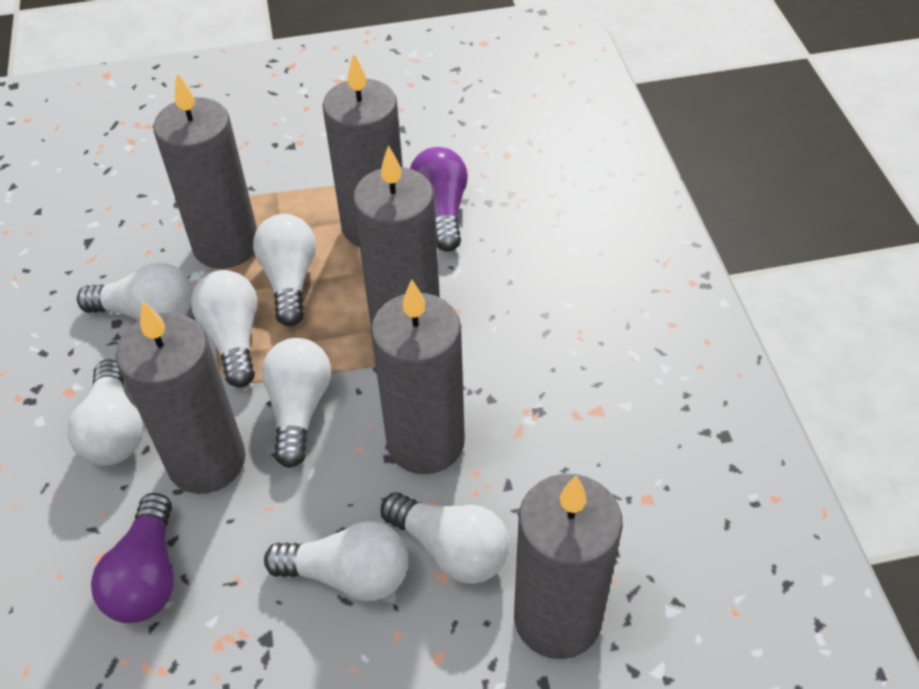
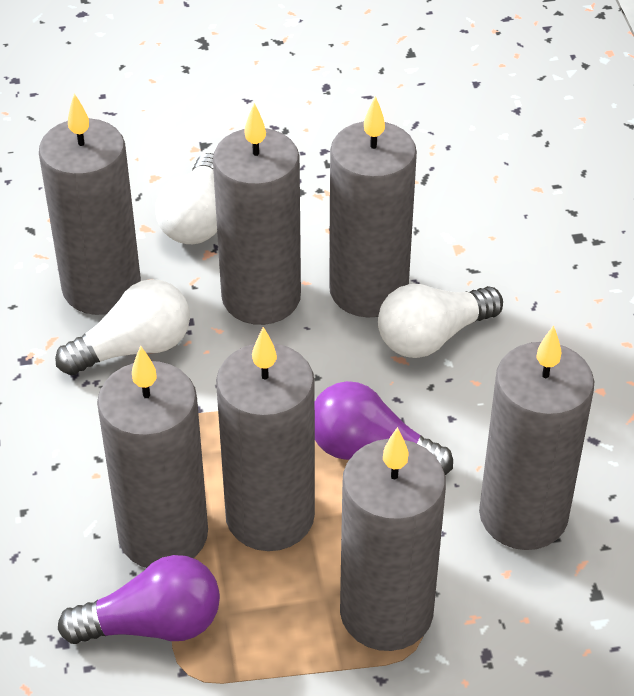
grey candle: [116,301,246,494] [153,73,257,269] [323,53,403,247] [353,145,440,325] [371,279,465,474] [514,474,623,659] = 6 -> [39,93,141,315] [97,346,208,568] [213,103,301,325] [216,327,315,551] [329,96,417,318] [340,427,446,651] [479,325,594,550] = 7
white light bulb: [68,359,143,466] [77,263,193,320] [191,270,258,387] [253,214,316,326] [262,338,331,468] [264,521,408,601] [381,492,510,584] = 7 -> [55,279,190,375] [155,153,217,244] [378,284,503,358] = 3

